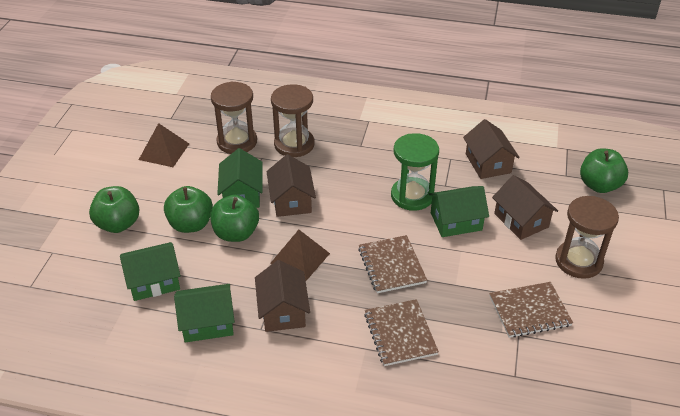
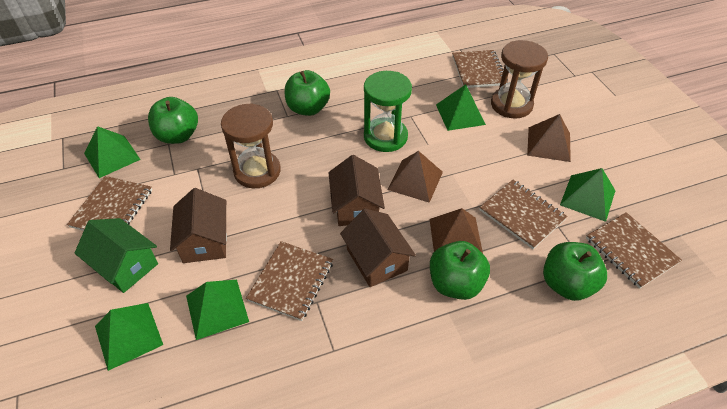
brown hourglass: [211,82,257,154] [271,84,314,157] [555,196,619,279] = 3 -> [221,103,281,188] [491,40,548,119] = 2
brown house: [255,260,310,332] [266,154,316,217] [463,119,520,179] [492,175,558,240] = 4 -> [170,188,227,263] [329,155,385,226] [340,209,416,287] = 3
brown notebook: [358,235,427,293] [364,299,439,366] [489,282,573,338] = 3 -> [67,176,152,231] [246,241,333,321] [452,50,508,88] [479,180,568,249] [586,212,682,289] = 5
brown pyramid: [139,123,189,167] [270,230,330,281] = 2 -> [387,151,443,203] [430,208,483,253] [527,114,571,162] = 3
green house: [120,242,181,301] [174,284,235,343] [217,148,263,208] [429,186,489,237] = 4 -> [75,218,158,293] = 1
green pyramid: none = 0 -> [84,126,141,178] [95,303,163,371] [186,280,249,340] [436,84,486,131] [560,168,616,222] = 5

